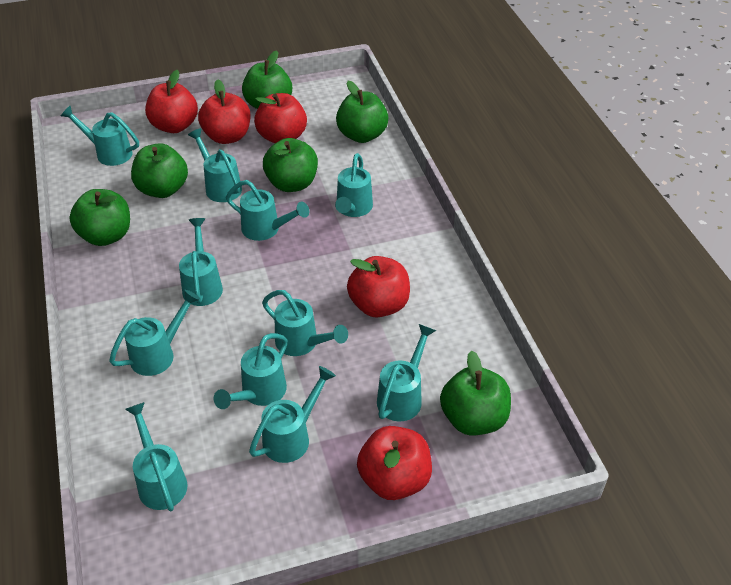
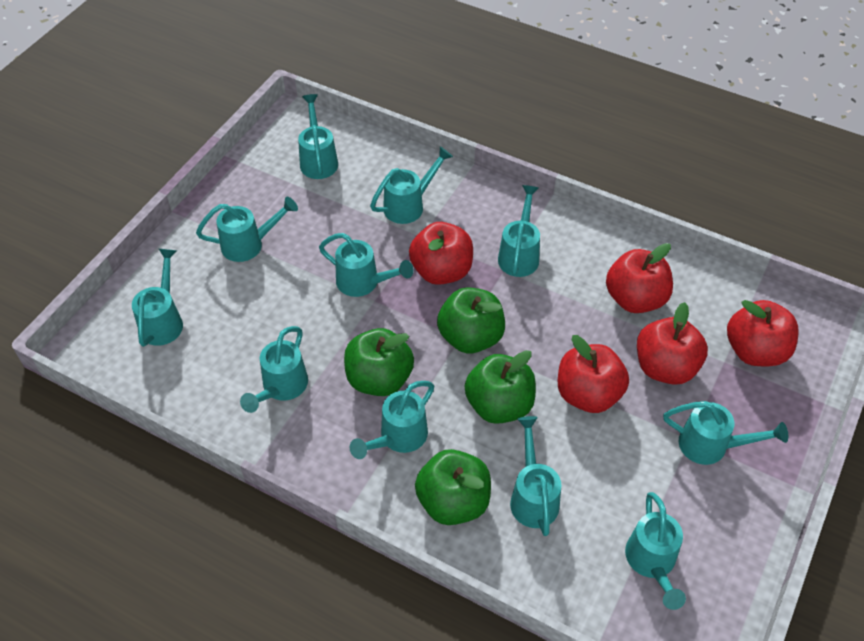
green apple: [69,189,130,246] [131,143,188,198] [242,50,292,109] [263,138,318,192] [336,81,388,143] [440,350,511,436] = 6 -> [344,328,414,396] [415,449,491,525] [437,288,505,353] [465,350,536,424] = 4

